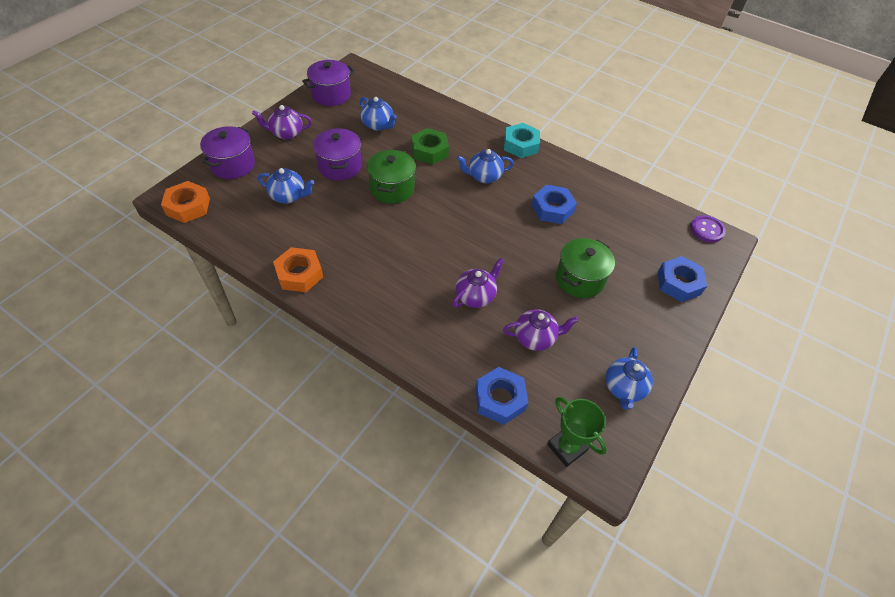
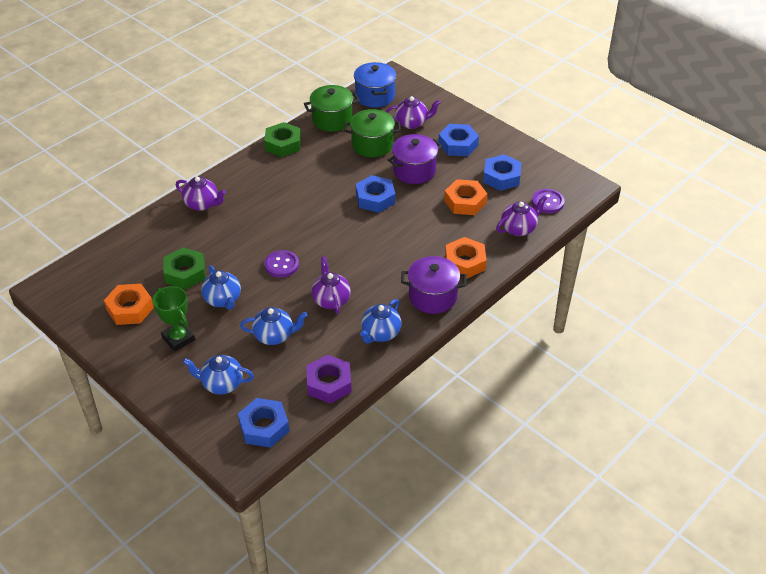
blue nut: [475,367,528,425] [532,185,577,224] [657,256,707,302] = 3 -> [238,398,289,448] [356,175,395,213] [438,124,479,156] [483,154,522,191] = 4
blue pot: none = 0 -> [354,62,396,108] = 1
green nut: [411,128,449,165] = 1 -> [163,247,205,289] [264,122,301,157] = 2
orange nut: [161,181,210,223] [273,247,323,292] = 2 -> [104,284,154,325] [444,179,487,215] [445,237,487,278] = 3
purple button: [690,215,726,243] = 1 -> [264,250,299,278] [532,189,565,213] = 2
purple nut: none = 0 -> [306,355,352,404] = 1
purple pot: [200,126,255,179] [302,60,355,106] [313,128,362,181] = 3 -> [388,134,442,184] [401,256,467,314] = 2
purple teapot: [252,105,312,140] [452,258,504,308] [503,309,578,351] = 3 -> [176,177,226,211] [311,257,351,314] [386,96,441,129] [496,196,547,236] = 4
turquoise nut: [504,123,540,158] = 1 -> none = 0

